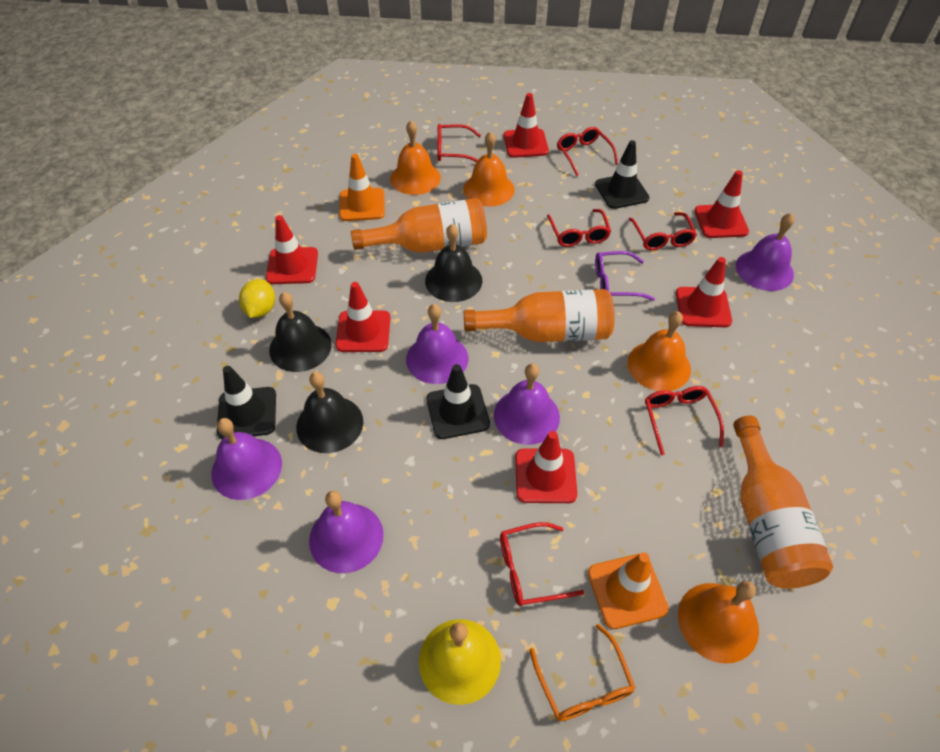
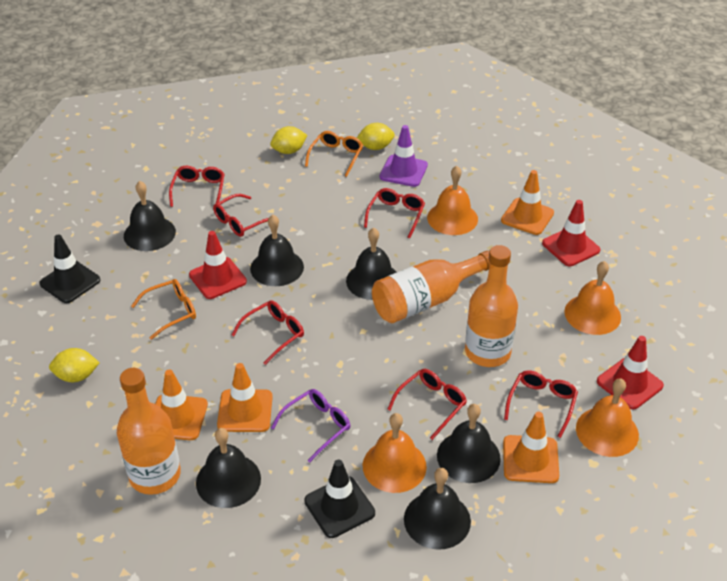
black bell: [269,292,332,372] [296,372,363,453] [425,224,482,302] = 3 -> [124,181,176,251] [196,428,261,508] [250,215,304,286] [346,228,397,300] [404,468,471,550] [437,404,501,483] = 6
black traffic cone: [216,366,276,439] [426,364,490,439] [595,140,650,209] = 3 -> [39,234,101,303] [304,459,375,538] = 2
orange glasses: [529,624,636,721] = 1 -> [131,279,196,340] [305,131,363,177] = 2
orange traffic cone: [339,154,385,221] [588,552,669,629] = 2 -> [155,369,208,440] [217,363,273,432] [501,170,554,235] [503,412,559,483] = 4
purple bell: [211,418,282,500] [309,491,384,573] [406,304,468,384] [494,364,560,445] [736,213,794,291] = 5 -> none = 0
purple traffic cone: none = 0 -> [380,125,428,187] = 1
red traffic cone: [266,215,318,284] [335,282,390,352] [504,93,549,158] [515,431,577,503] [676,257,732,327] [694,170,749,238] = 6 -> [189,231,247,299] [542,200,601,266] [597,336,664,409] = 3
yellow bell: [419,619,501,705] = 1 -> none = 0
yellow lemon: [239,279,275,318] = 1 -> [49,348,99,382] [270,126,307,154] [357,123,395,150] = 3

